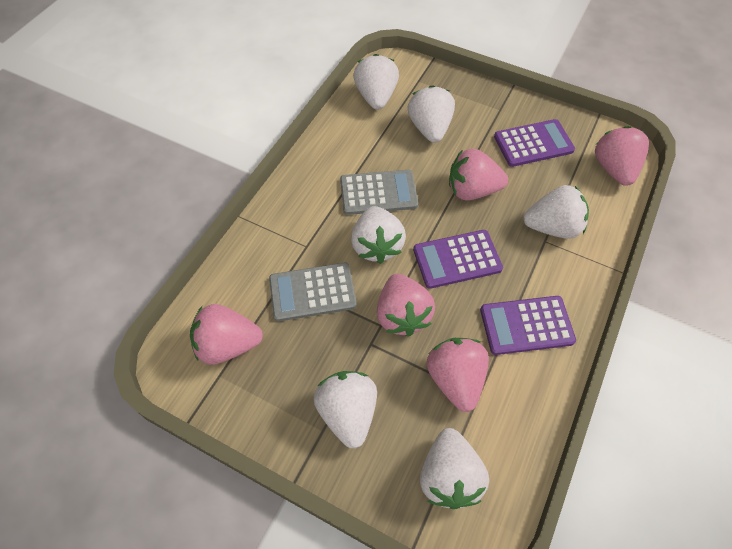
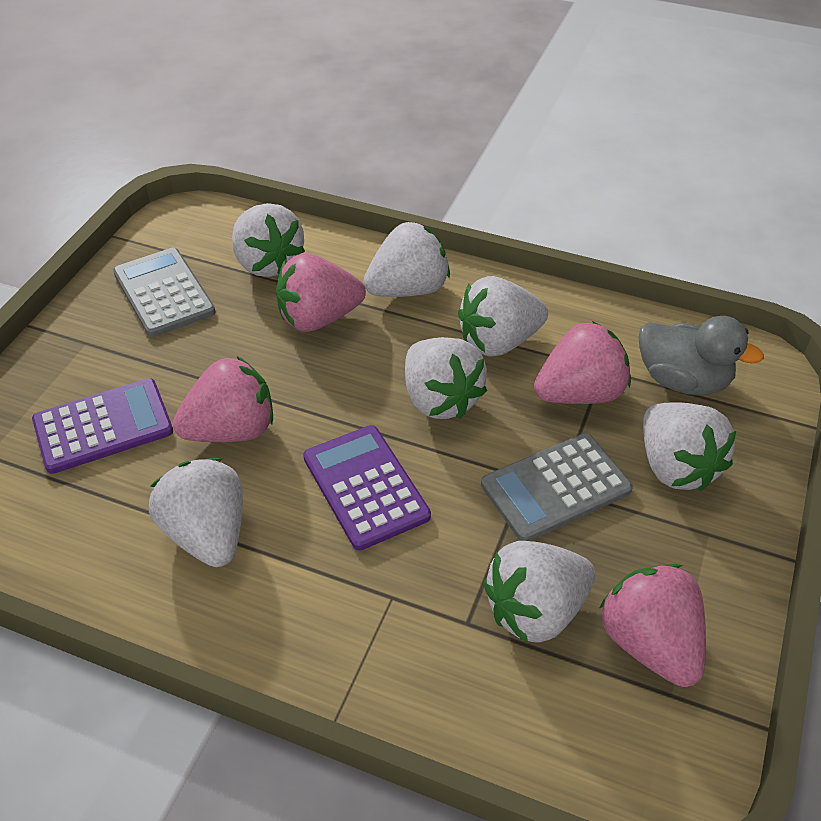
grey duck: none = 0 -> [639,316,764,395] = 1
pink strawberry: [190,304,263,365] [377,274,435,337] [427,338,489,412] [449,149,508,200] [595,126,649,186] = 5 -> [173,356,273,442] [276,253,366,332] [534,321,631,404] [599,564,706,687] = 4
purple calculator: [413,230,503,289] [480,296,576,355] [494,119,575,167] = 3 -> [32,378,173,474] [303,425,431,551] = 2
white strawberry: [313,371,377,448] [351,206,406,264] [353,54,399,110] [407,85,455,143] [420,428,489,509] [523,185,589,239] = 6 -> [149,458,243,567] [232,203,305,277] [363,222,450,297] [405,337,487,419] [458,276,548,357] [483,541,595,643] [643,402,736,491] = 7

